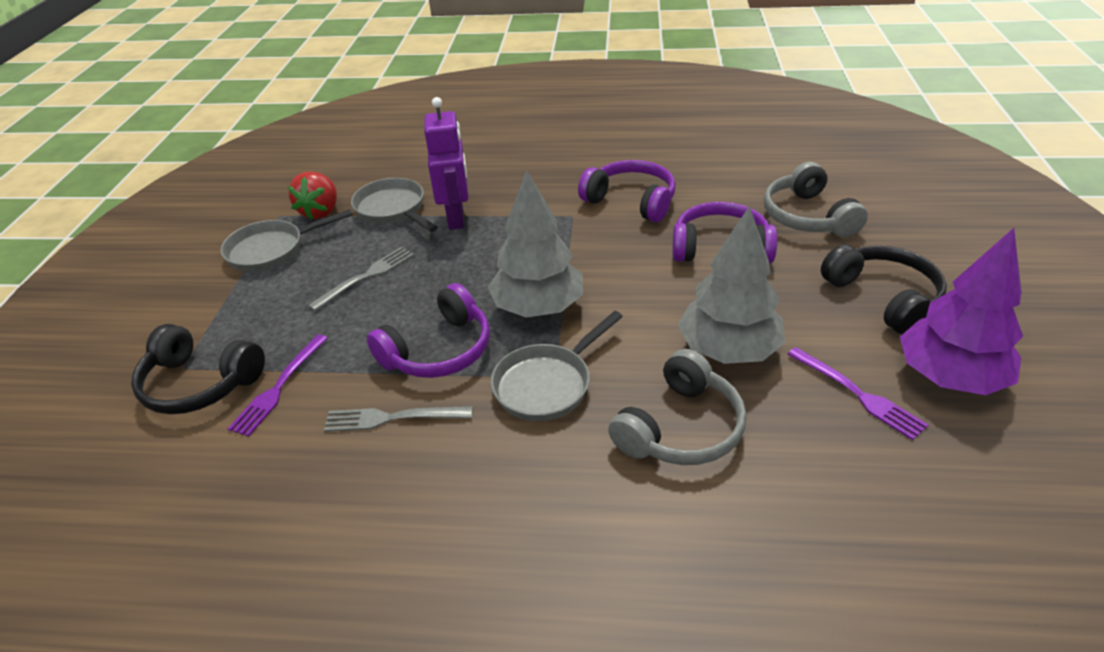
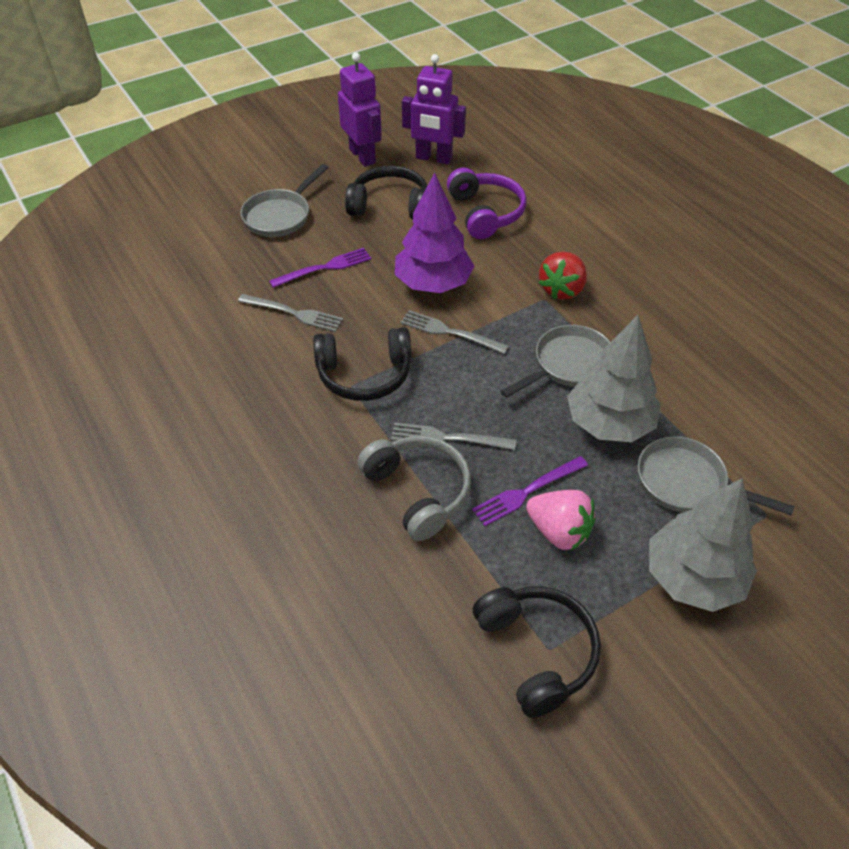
black headphones: [131,324,265,414] [821,245,947,334] = 2 -> [313,327,412,401] [345,166,427,220] [473,586,601,718] = 3
grey fork: [308,247,414,311] [324,406,473,432] = 2 -> [238,294,343,332] [391,423,516,450] [400,310,509,354] = 3
grey headphones: [608,349,746,465] [764,162,868,238] = 2 -> [358,436,471,541] = 1
pink strawberry: none = 0 -> [526,490,596,550] = 1
purple headphones: [367,283,490,378] [578,160,676,222] [672,202,777,264] = 3 -> [447,168,526,239] = 1
purple robot: [424,97,468,230] = 1 -> [338,52,382,167] [402,54,466,164] = 2

